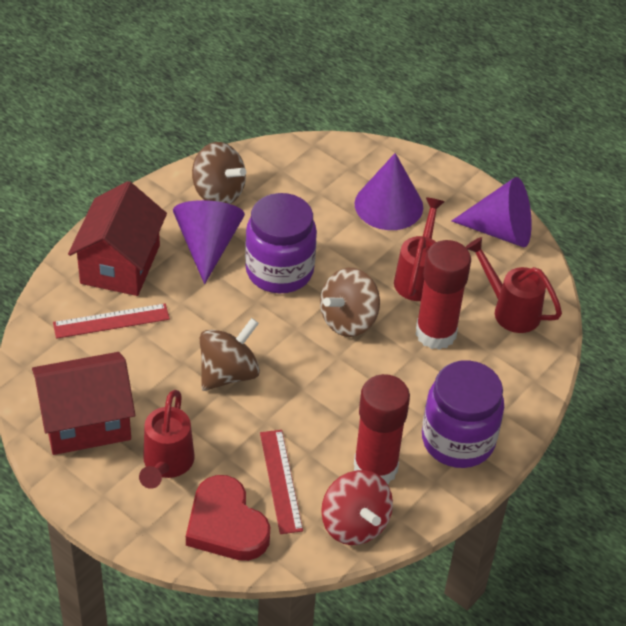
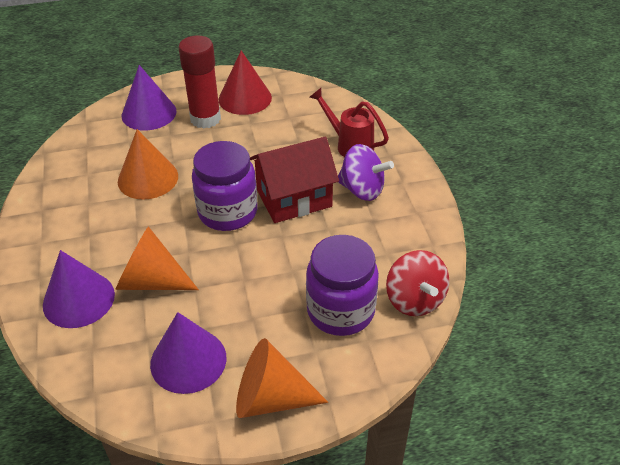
brown spinning top: [192,142,246,204] [200,318,260,391] [320,268,380,337] = 3 -> none = 0
orange cone: none = 0 -> [116,226,199,290] [118,129,178,200] [236,338,328,418] = 3
purple spinning top: none = 0 -> [338,144,394,201] = 1
red cone: none = 0 -> [219,50,272,115] = 1
red glue stick: [354,374,410,484] [416,240,471,350] = 2 -> [179,35,221,129] = 1
red heart: [186,475,270,561] = 1 -> none = 0
red house: [32,352,135,455] [68,181,167,296] = 2 -> [250,137,339,223] = 1
red ruler: [53,304,170,339] [260,430,303,534] = 2 -> none = 0
red watering can: [139,390,195,489] [394,198,444,301] [466,237,562,333] = 3 -> [309,88,389,157] = 1

